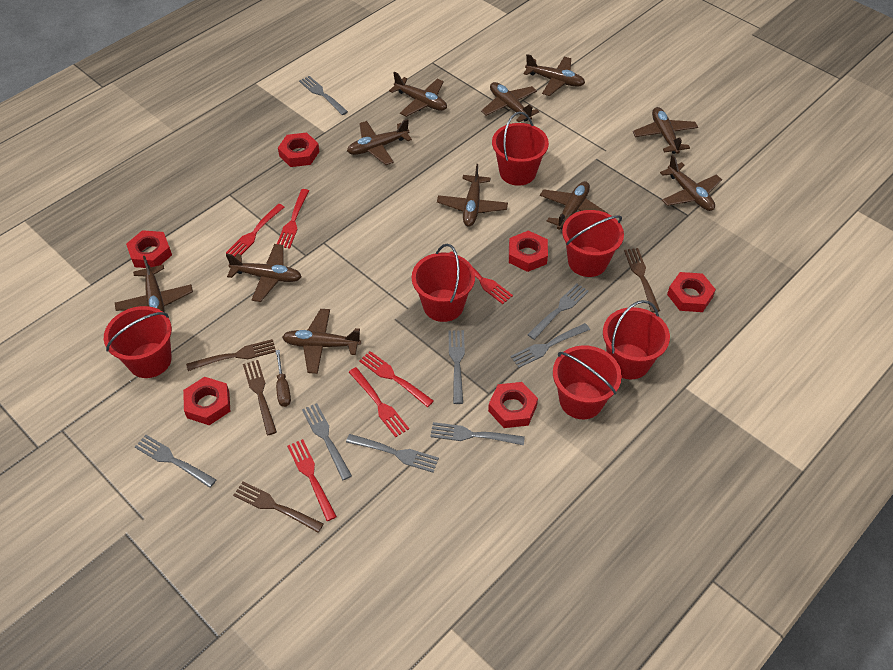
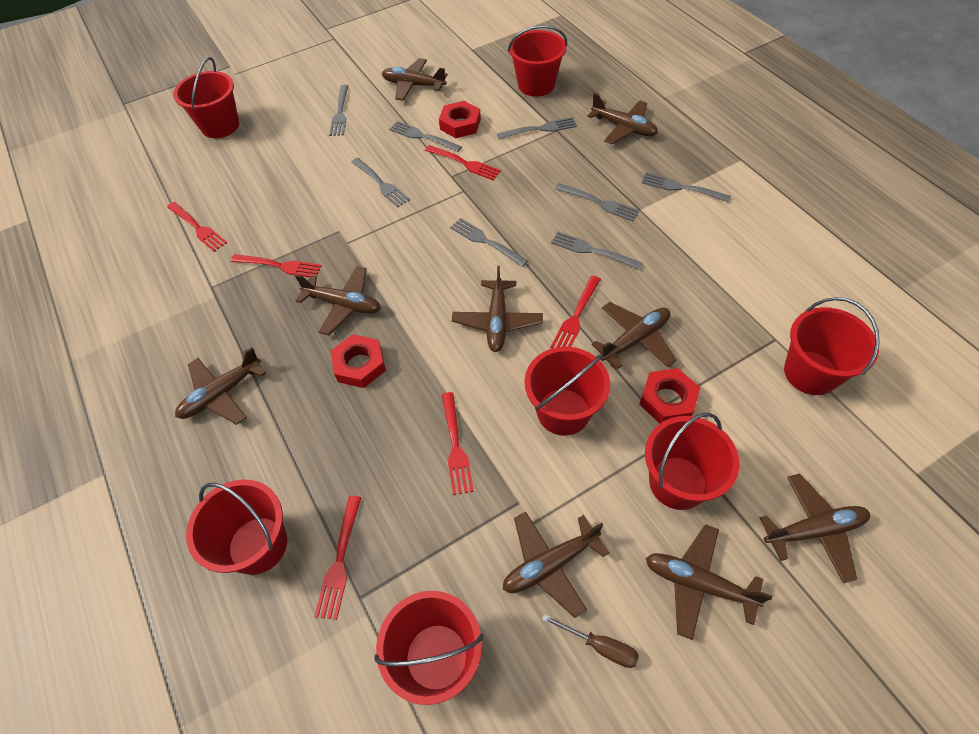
brown fork: [186,339,276,371] [233,482,324,533] [243,360,277,435] [624,248,660,313] = 4 -> none = 0
brown plane: [115,256,193,312] [226,244,302,302] [282,309,361,374] [347,119,412,165] [389,72,447,117] [437,164,508,227] [481,82,539,122] [523,54,585,96] [540,181,608,230] [633,107,698,154] [660,155,722,211] = 11 -> [175,347,266,425] [295,266,381,336] [382,58,448,101] [452,266,543,352] [503,512,609,618] [587,93,658,145] [591,302,676,369] [646,524,772,640] [760,474,870,583] = 9
red bucket: [104,306,172,378] [412,244,475,322] [492,112,549,186] [553,345,622,419] [562,210,624,277] [603,300,670,379] = 6 -> [173,57,239,138] [186,479,287,575] [374,591,483,705] [508,25,567,97] [525,347,610,436] [645,413,740,510] [784,297,880,395] = 7
red nut: [126,230,172,268] [183,377,230,425] [278,133,319,167] [488,382,538,428] [509,230,548,272] [667,272,716,312] = 6 -> [330,334,386,388] [439,101,481,138] [639,368,700,423] = 3

